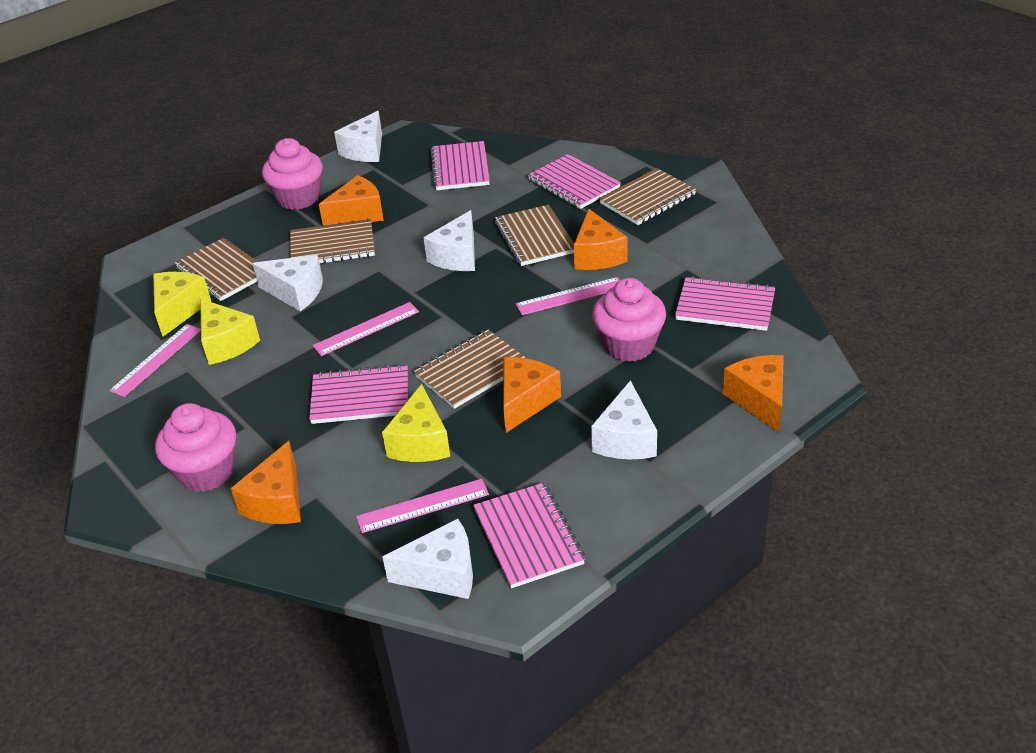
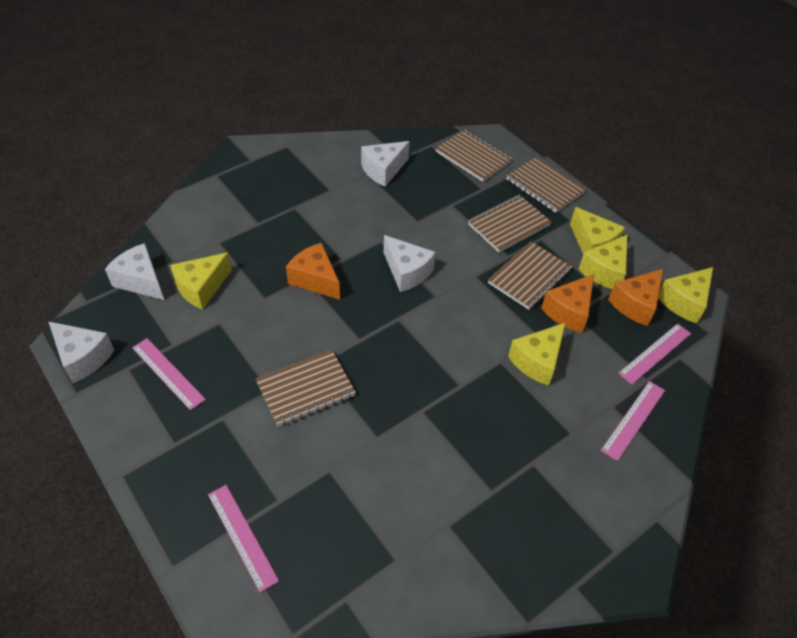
orange cheese: [231,441,301,524] [319,175,384,225] [503,357,561,433] [574,209,627,270] [723,355,784,432] = 5 -> [286,243,340,300] [541,274,594,333] [608,269,663,326] = 3
pink cupcake: [155,403,236,492] [262,138,323,210] [592,278,666,362] = 3 -> none = 0
pink notebook: [309,364,408,424] [430,141,490,190] [473,483,585,588] [528,154,621,209] [675,276,775,331] = 5 -> none = 0
white cheese: [252,255,323,311] [334,111,382,162] [382,519,473,599] [423,210,475,271] [591,380,657,459] = 5 -> [49,322,114,383] [105,243,164,300] [361,141,409,187] [384,235,436,292] = 4
yellow cheese: [153,272,211,337] [200,299,260,365] [382,384,450,462] = 3 -> [170,252,232,310] [508,323,565,386] [570,207,625,254] [578,234,628,289] [658,267,713,324] = 5

